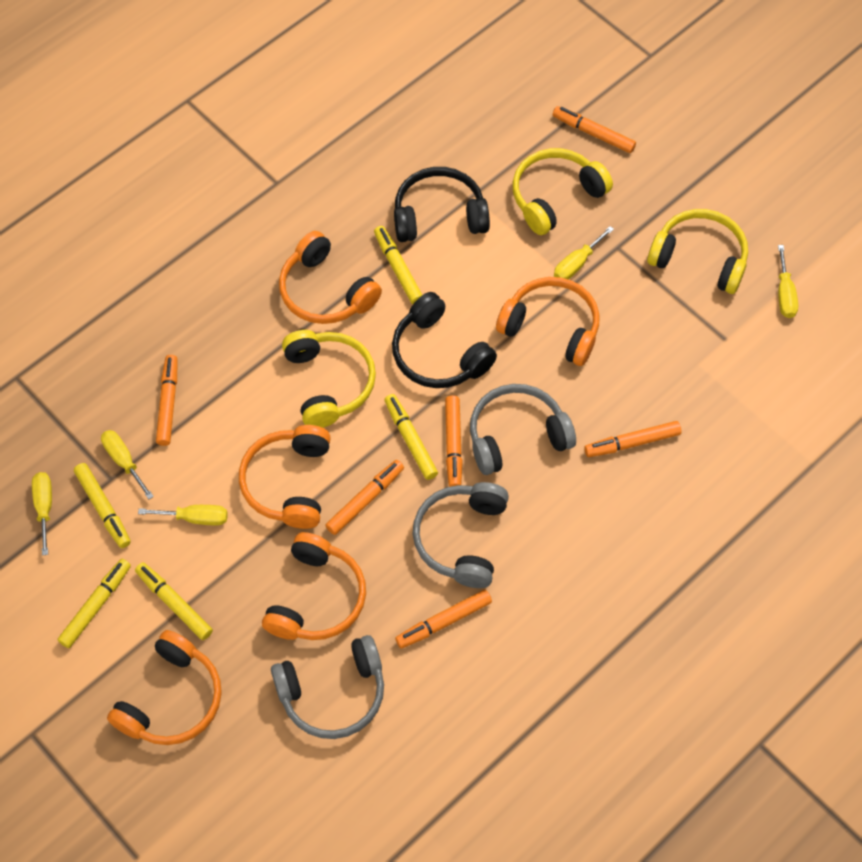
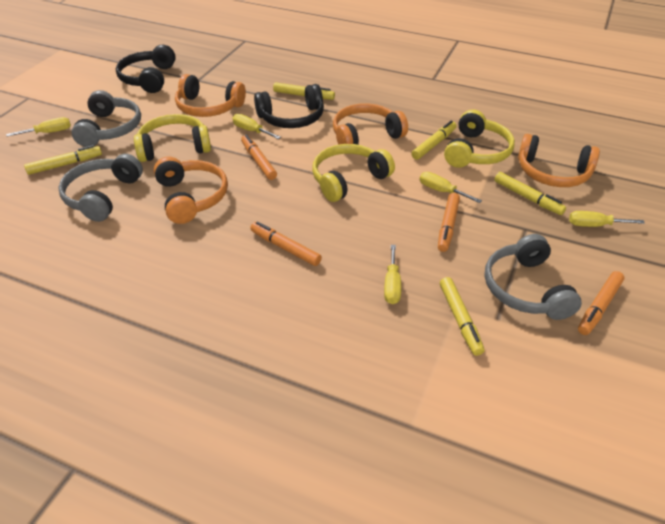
orange headphones: [107,630,222,745] [239,425,331,529] [262,532,366,640] [279,231,382,324] [496,277,599,366] = 5 -> [154,156,228,224] [175,74,246,117] [333,103,408,145] [518,134,600,187] = 4
orange marker: [156,355,177,446] [325,460,404,535] [395,590,492,648] [445,395,463,487] [553,106,636,153] [584,421,682,457] = 6 -> [241,134,277,180] [250,222,322,266] [438,193,460,252] [578,271,624,335] = 4

